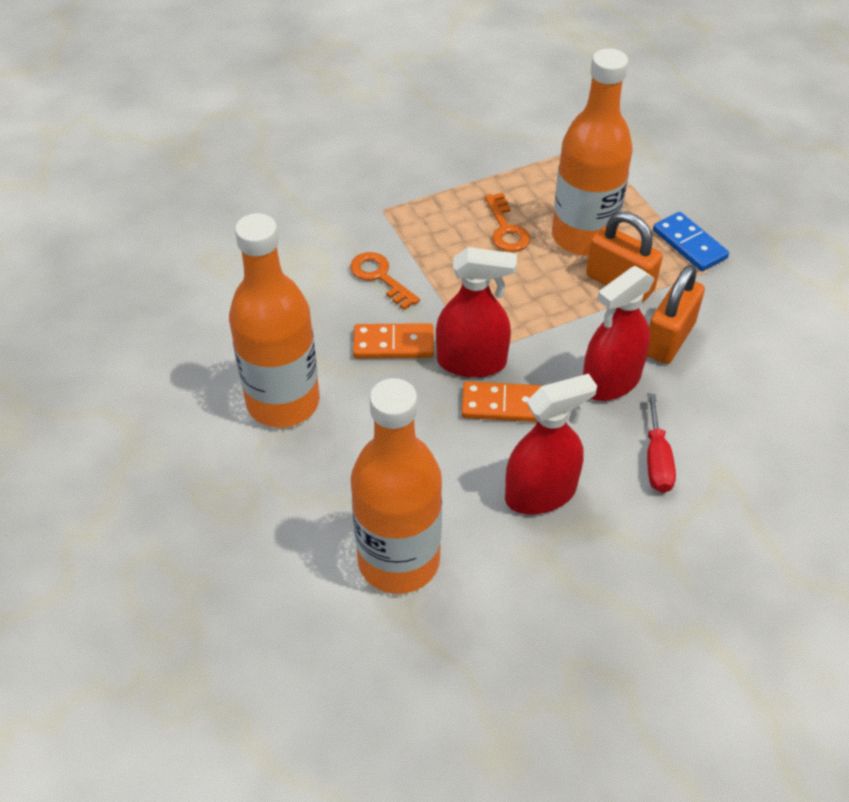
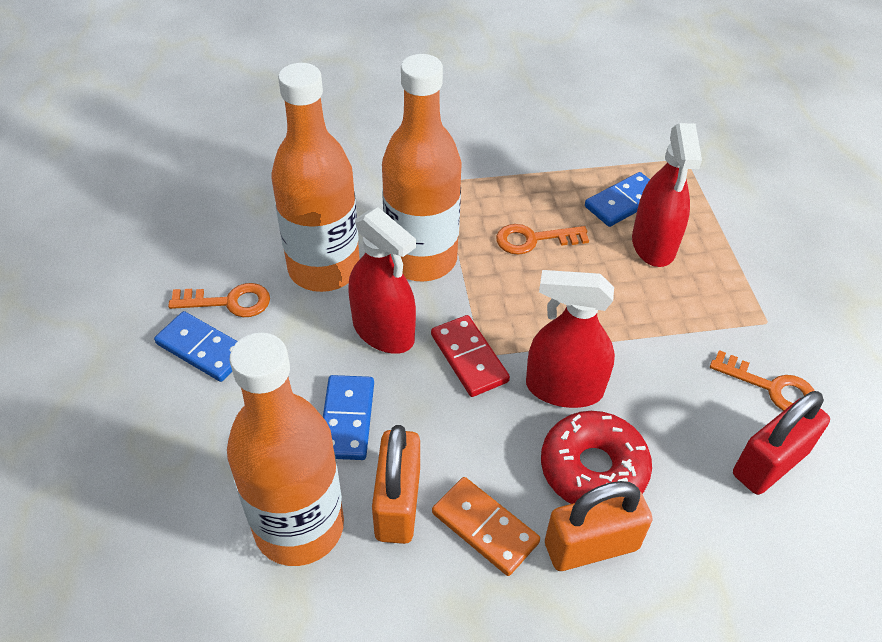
blue domino: [653,212,729,271] = 1 -> [154,311,238,382] [323,375,374,460] [585,172,650,227] = 3
orange domino: [353,323,434,358] [461,381,544,422] = 2 -> [432,477,540,576] = 1
orange key: [350,252,420,310] [485,193,530,252] = 2 -> [168,283,270,317] [496,224,589,255] [710,350,815,411] = 3
red domino: none = 0 -> [431,315,510,397] = 1
red donut: none = 0 -> [541,411,652,504] = 1
red padlock: none = 0 -> [733,391,830,495] = 1
red screwdriver: [647,394,676,493] = 1 -> none = 0

